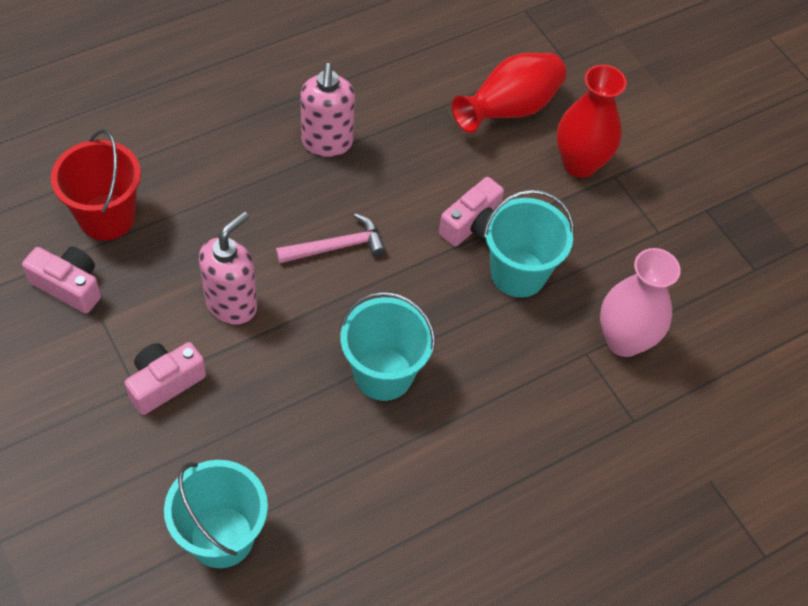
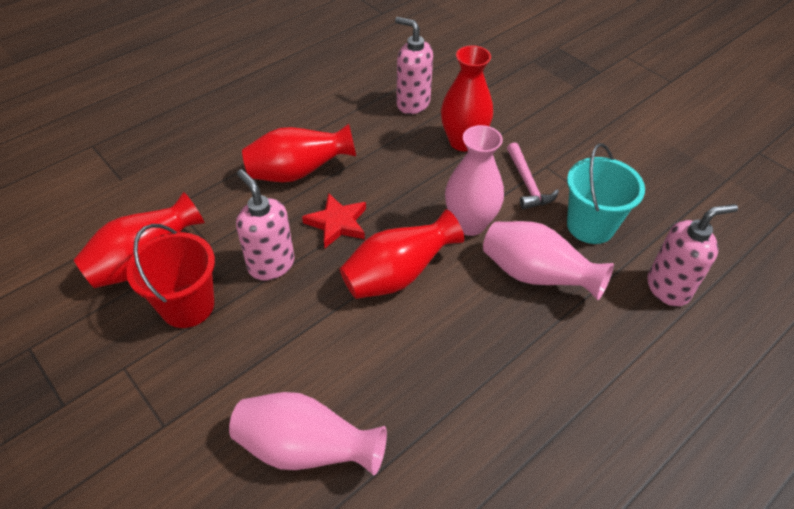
pink camera: [22,247,101,314] [125,342,206,415] [439,177,504,247] = 3 -> none = 0
pink soap dispenser: [199,212,257,325] [300,63,355,157] = 2 -> [236,169,295,280] [395,17,433,114] [647,204,738,307] = 3
pink vase: [600,248,681,357] = 1 -> [229,392,387,475] [445,125,504,236] [483,221,614,300] = 3
red star: none = 0 -> [302,193,366,248] = 1
red vase: [452,53,566,133] [557,65,627,178] = 2 -> [74,192,205,288] [242,124,356,182] [340,209,464,299] [441,45,493,151] = 4
turquoise bucket: [164,460,268,568] [340,292,436,401] [483,190,574,298] = 3 -> [567,143,645,244] = 1

